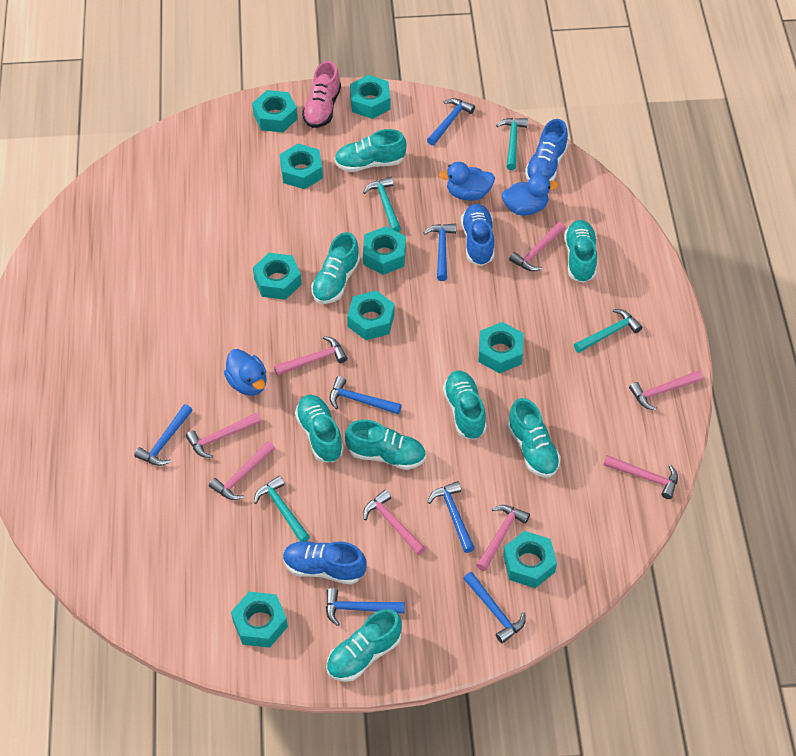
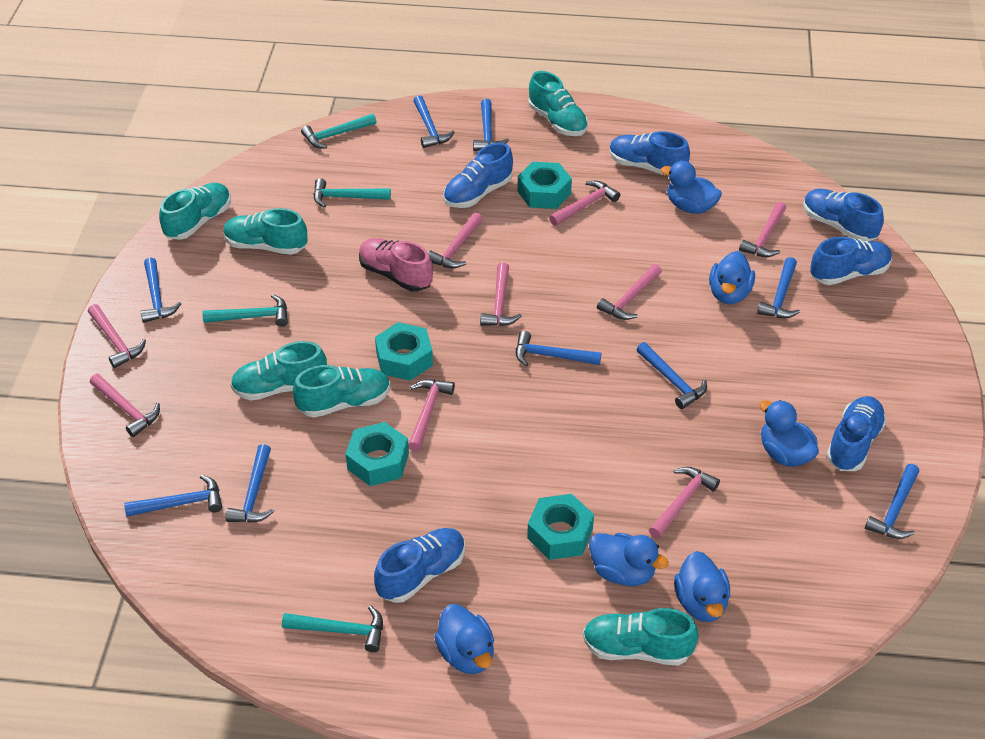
blue duck: [224,349,267,396] [438,162,495,201] [502,174,558,216] = 3 -> [434,604,494,674] [589,533,669,586] [661,161,722,214] [674,551,730,622] [709,251,755,304] [759,400,819,467] = 6
blue hammer: [134,404,193,466] [326,588,405,626] [330,376,402,414] [424,224,456,281] [427,98,475,146] [427,481,475,553] [463,572,526,643] = 7 -> [124,475,222,517] [141,258,181,323] [225,444,274,523] [413,95,454,148] [473,99,509,151] [516,331,601,366] [636,342,707,409] [757,257,800,318] [865,464,919,539] = 9
blue shoe: [283,541,366,584] [461,204,494,266] [525,119,568,181] = 3 -> [374,528,465,603] [443,143,513,208] [609,131,690,176] [803,189,884,242] [810,237,892,285] [826,396,887,471] = 6
pink hammer: [186,412,261,458] [209,441,275,500] [274,336,347,376] [363,490,426,555] [476,505,530,571] [509,222,565,271] [603,455,678,499] [629,370,702,410] = 8 -> [88,304,146,368] [90,374,160,437] [408,379,455,451] [428,212,483,268] [480,262,522,326] [549,181,620,226] [597,264,662,320] [649,467,720,538] [739,202,786,257] = 9
turquoise nut: [231,592,288,648] [252,90,297,132] [253,253,302,300] [280,144,323,189] [347,290,395,340] [350,75,390,119] [363,226,406,275] [478,322,524,373] [503,531,557,588] = 9 -> [345,422,409,486] [375,322,433,381] [517,162,572,209] [527,494,594,560] = 4
turquoise shoe: [295,395,344,462] [311,232,360,304] [326,609,402,682] [334,129,407,172] [345,420,426,470] [443,371,487,440] [507,398,561,477] [564,220,597,283] = 8 -> [159,183,231,240] [223,208,307,255] [230,341,327,401] [293,365,391,418] [529,71,588,136] [583,608,699,666] = 6

